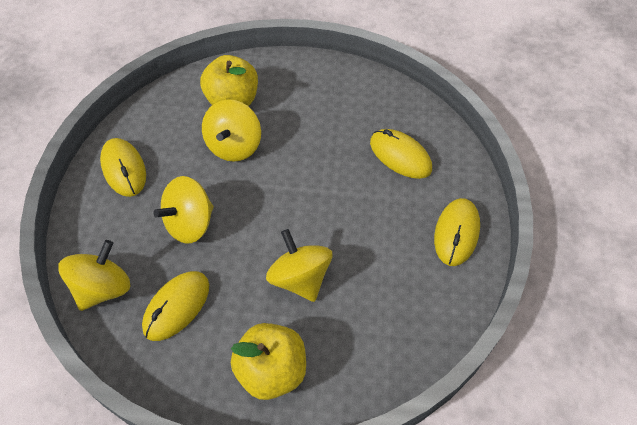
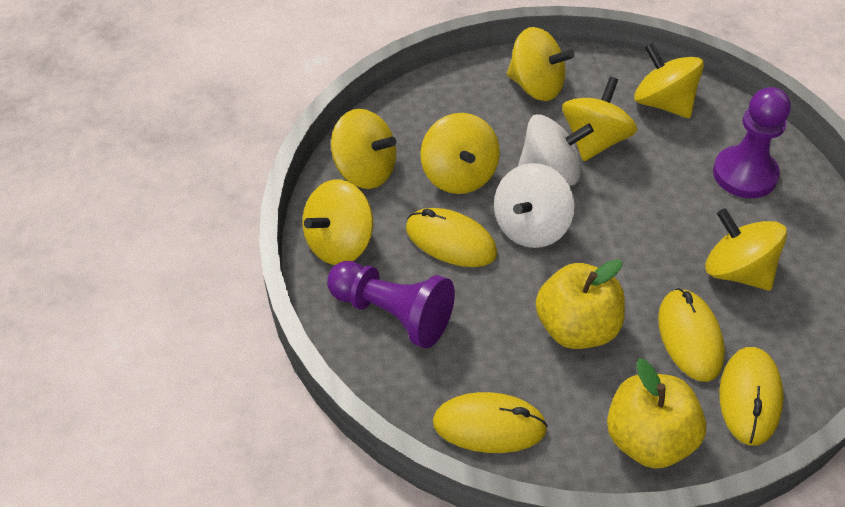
purple pawn: none = 0 -> [327,261,455,348] [713,87,791,198] = 2
white spinning top: none = 0 -> [494,163,575,248] [518,114,594,186] = 2
yellow spinning top: [58,240,131,311] [153,176,214,244] [202,99,261,162] [266,229,332,302] = 4 -> [303,179,373,265] [331,109,396,189] [421,113,500,194] [507,27,574,101] [562,77,637,161] [634,43,704,118] [705,208,787,291] = 7

